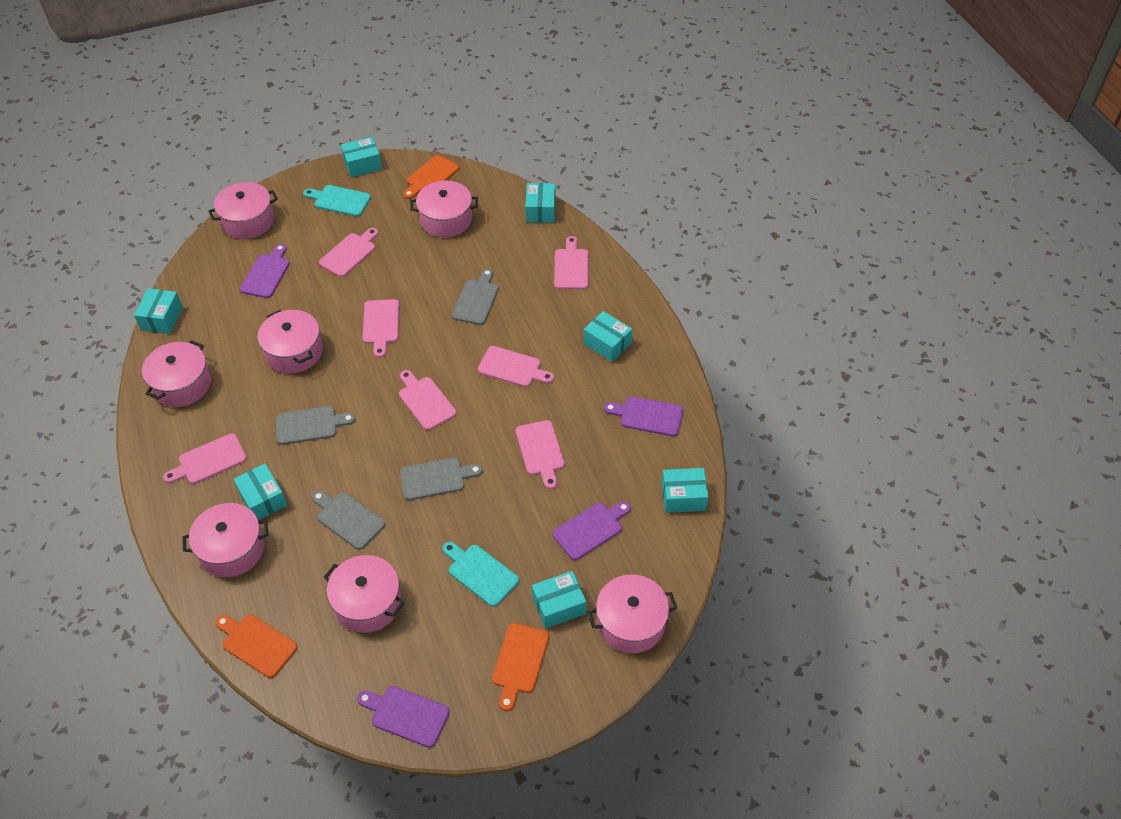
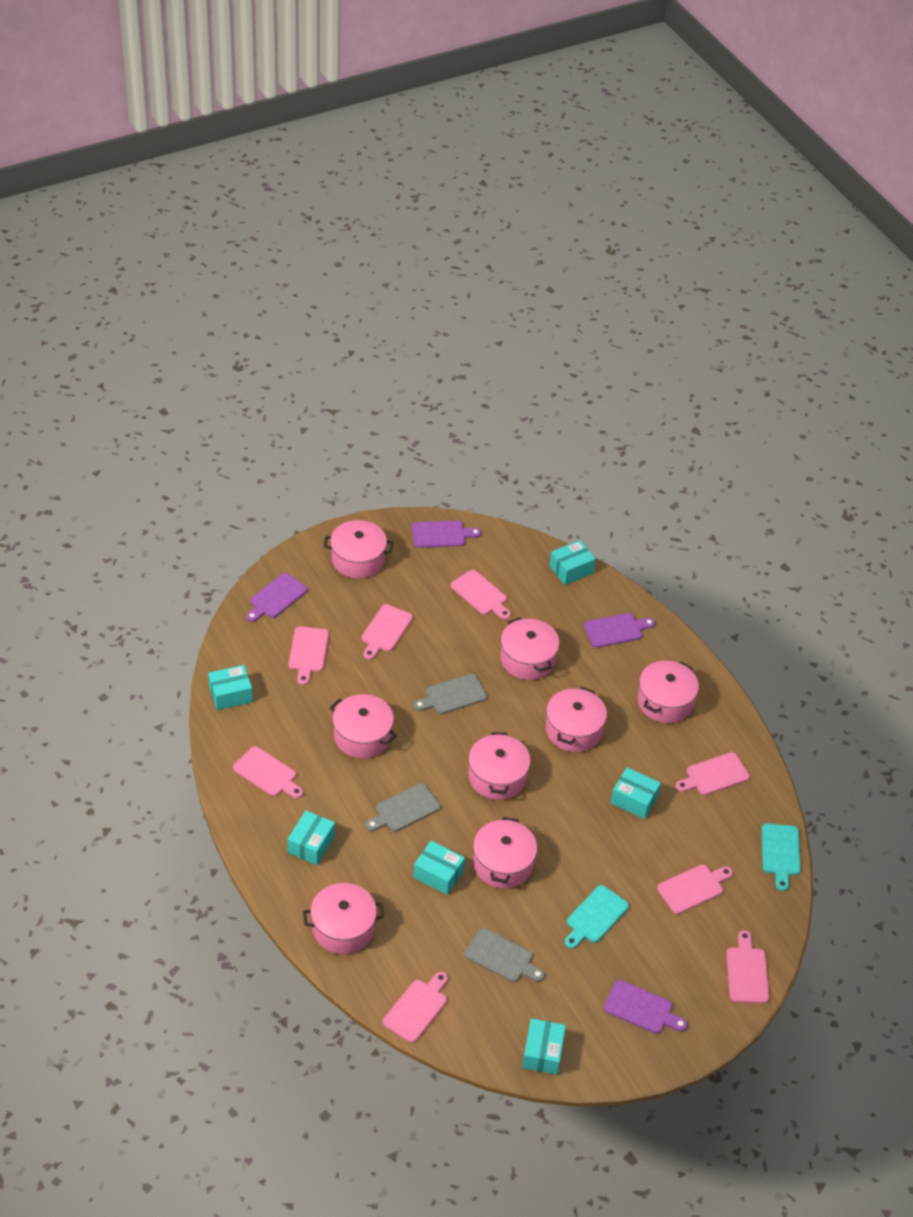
grey cutting board: [276,406,356,445] [312,490,385,550] [400,457,483,500] [452,269,499,325] = 4 -> [366,783,440,832] [413,674,487,714] [464,928,545,982] = 3
orange cutting board: [215,615,298,678] [403,155,459,199] [492,623,549,711] = 3 -> none = 0
pink cutting board: [163,433,247,484] [319,228,378,277] [363,299,399,358] [399,370,456,430] [478,346,554,387] [516,420,565,489] [554,236,589,289] = 7 -> [233,746,303,798] [288,626,329,685] [361,604,413,660] [383,972,448,1043] [451,570,511,620] [657,865,733,914] [675,752,750,795] [726,930,769,1004] = 8
pink pot: [142,340,211,407] [182,503,268,577] [209,182,278,239] [258,310,323,373] [324,555,404,633] [410,181,478,237] [588,574,677,653] = 7 -> [303,883,384,954] [324,520,393,578] [330,694,397,759] [468,732,531,800] [473,817,537,888] [500,617,560,680] [546,687,607,752] [637,661,699,723] = 8
turquoise box: [134,288,183,334] [233,464,287,521] [341,137,382,177] [525,183,556,223] [532,571,586,629] [583,311,632,362] [661,468,709,513] = 7 -> [208,665,253,710] [288,811,335,865] [413,841,465,895] [522,1018,566,1075] [549,540,596,585] [611,767,661,819] = 6

